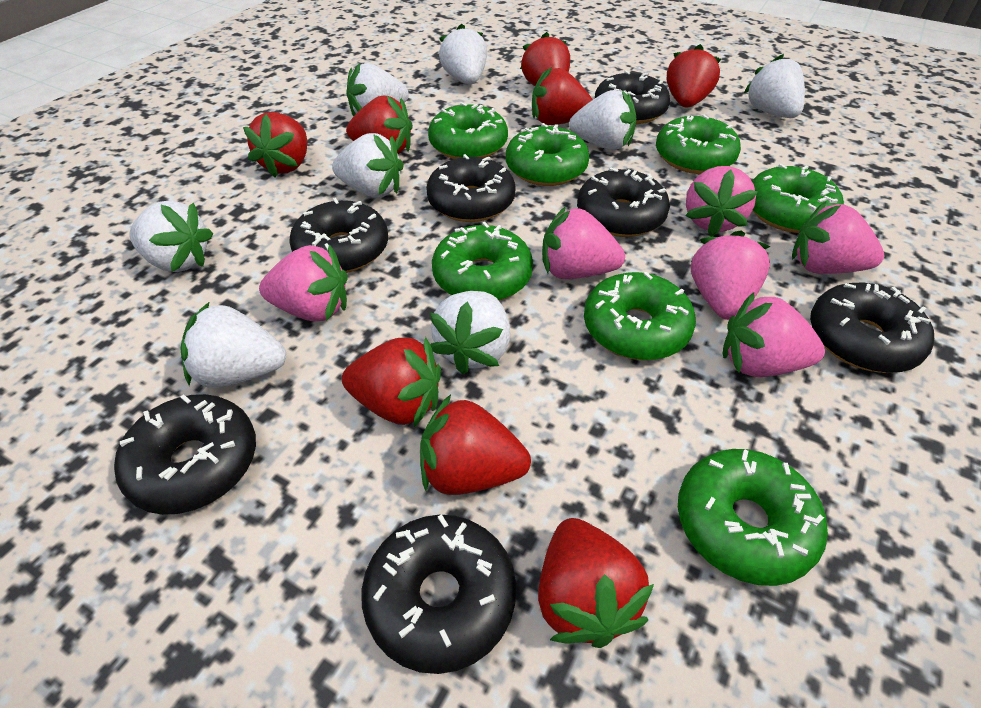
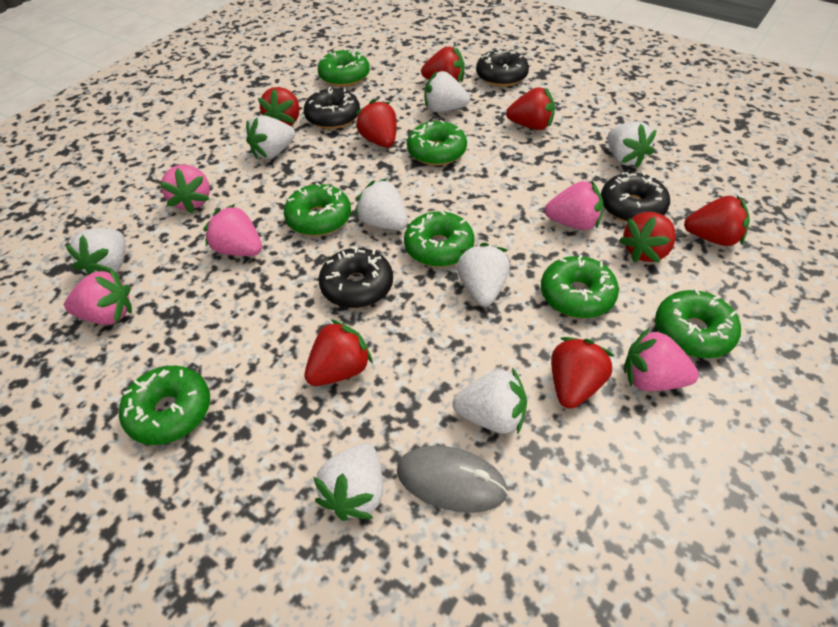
black donut: [114,394,256,515] [289,198,388,273] [361,514,516,674] [426,154,516,222] [577,168,670,237] [595,70,670,124] [810,283,934,373] = 7 -> [304,87,360,129] [319,246,393,308] [476,48,529,87] [601,172,670,223] = 4
grey mouse: none = 0 -> [397,445,508,513] = 1
pink strawberry: [259,244,348,321] [542,206,625,279] [685,166,758,237] [691,230,771,320] [723,292,825,377] [792,202,884,274] = 6 -> [64,269,132,325] [159,165,210,213] [204,204,262,256] [544,181,604,230] [624,328,699,391] = 5

